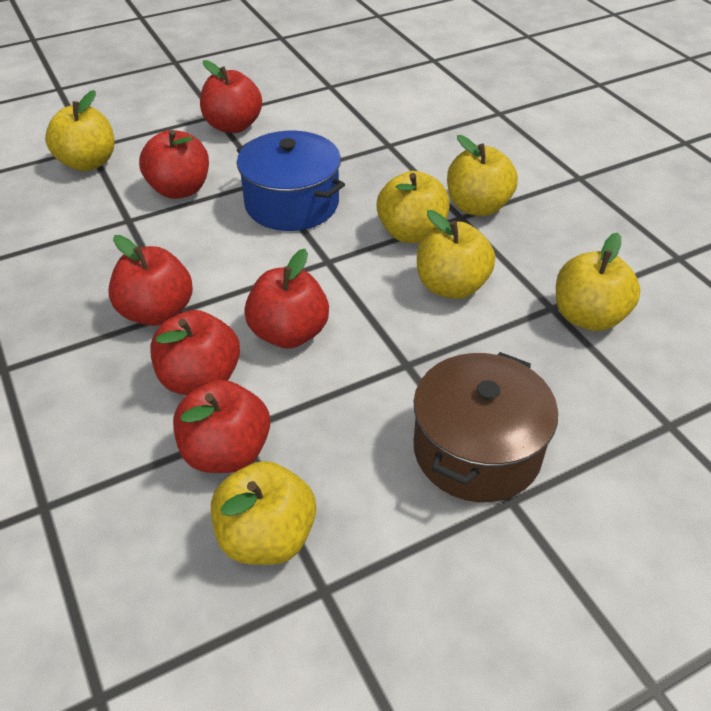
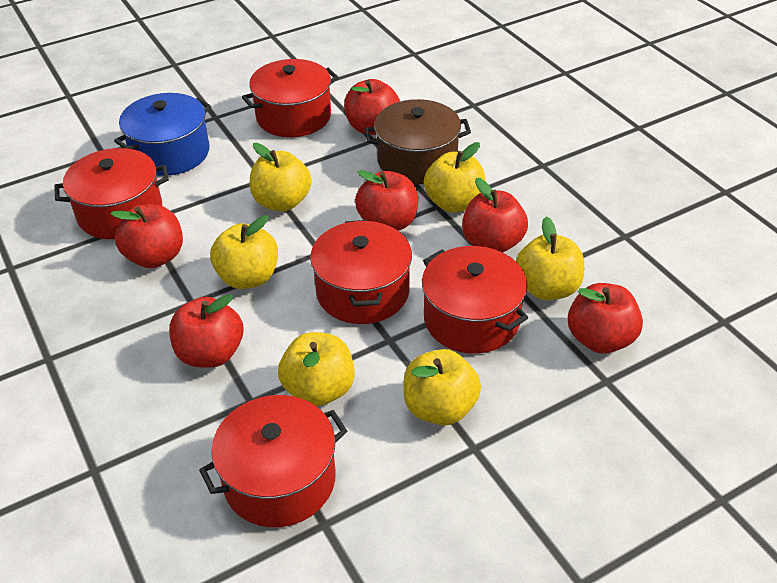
red pot: none = 0 -> [54,148,169,239] [199,395,347,528] [242,59,339,137] [310,220,412,324] [422,246,528,354] = 5

